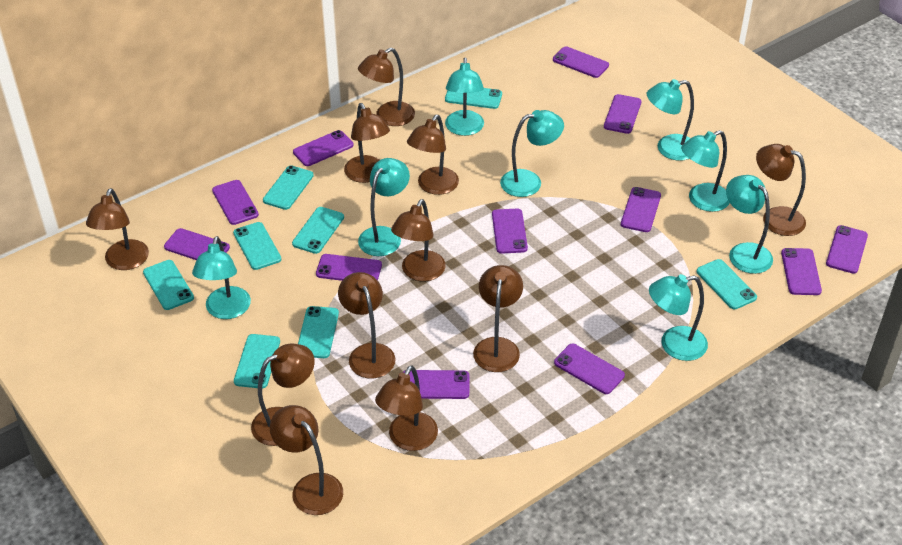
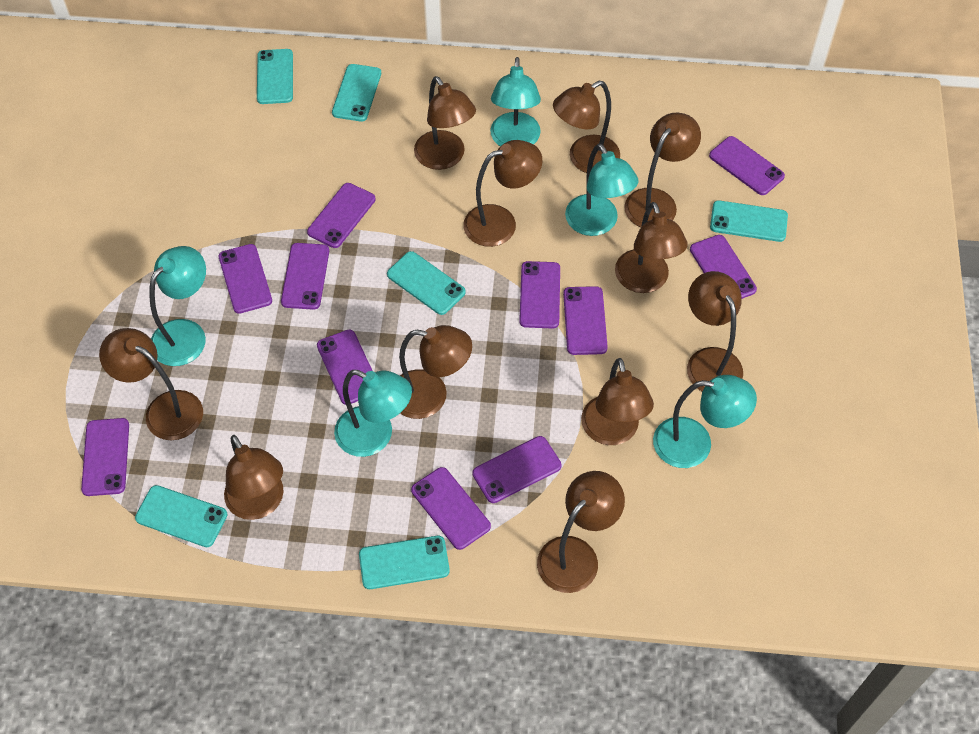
purple phone: [164,228,230,260] [212,180,259,225] [293,130,353,166] [316,254,382,281] [403,370,469,399] [492,209,528,254] [553,46,609,78] [554,343,625,394] [604,94,642,134] [621,187,661,232] [781,248,822,295] [826,225,868,274] = 12 -> [81,418,129,496] [218,244,272,314] [281,243,329,310] [307,183,376,248] [317,330,372,405] [411,467,491,550] [472,436,562,503] [519,261,560,329] [563,286,608,355] [690,235,757,299] [709,136,785,195] = 11
turquoise lamp: [192,236,251,319] [358,158,410,256] [445,57,484,136] [500,110,564,197] [647,79,694,161] [649,274,708,361] [681,130,730,212] [726,175,773,274] = 8 -> [149,246,206,366] [334,370,412,457] [490,57,541,147] [565,144,638,236] [653,375,757,468] = 5
turquoise phone: [143,260,194,310] [233,222,281,270] [234,334,280,389] [263,166,314,210] [292,207,344,254] [298,306,339,358] [445,88,502,109] [697,259,757,309] = 8 -> [135,485,228,547] [257,49,293,104] [332,64,381,122] [359,536,450,589] [387,251,466,315] [710,200,788,242] = 6

